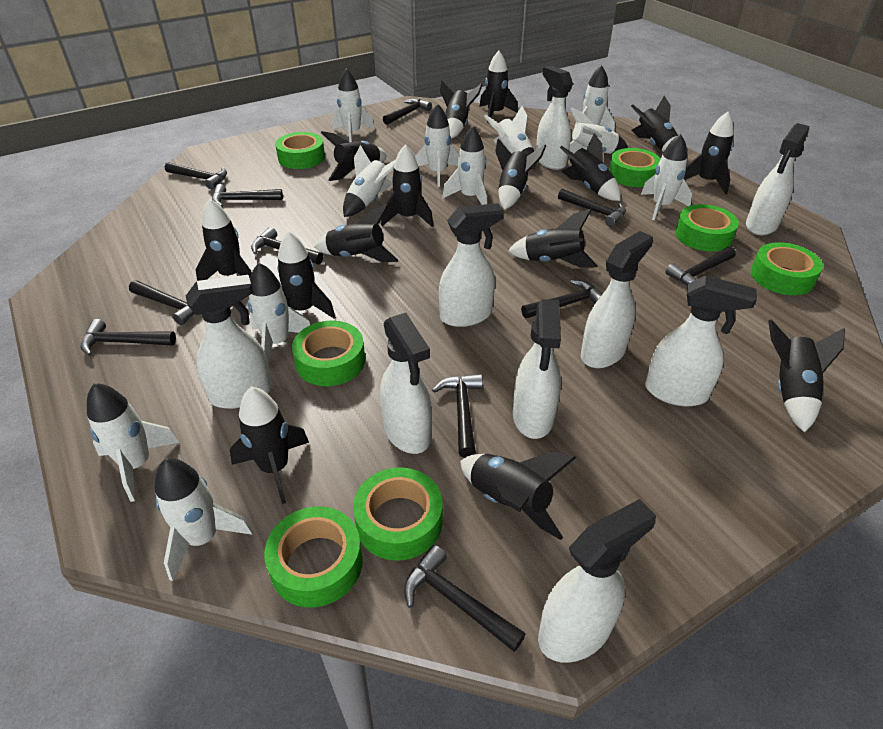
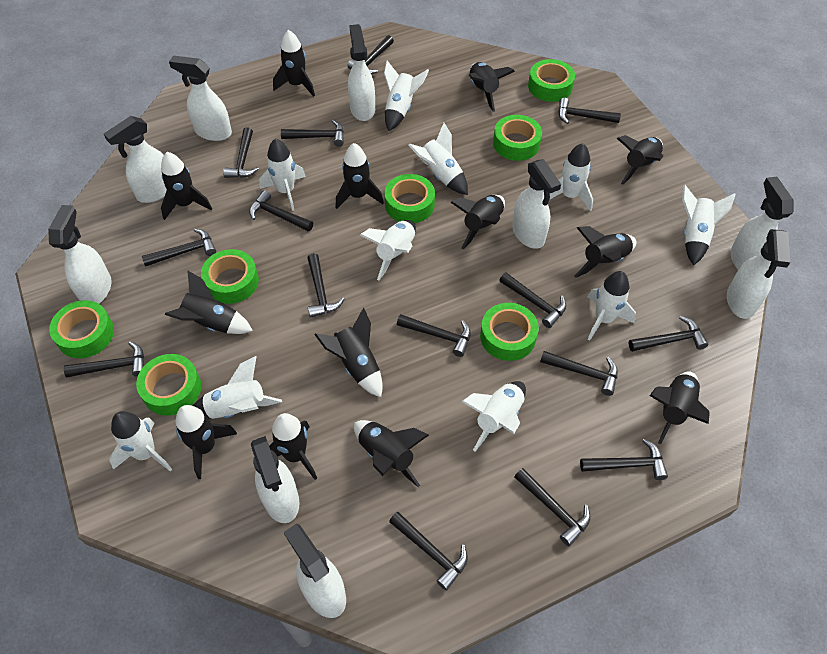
black hammer: [81,319,176,356] [129,280,195,325] [165,162,227,189] [212,184,283,207] [251,227,323,264] [383,99,432,125] [404,545,525,652] [432,374,483,458] [521,280,602,319] [558,189,626,227] [666,246,736,285] = 11 -> [64,342,144,377] [142,229,216,267] [223,127,259,178] [249,190,313,232] [281,120,344,146] [307,253,345,318] [347,35,394,74] [389,512,468,591] [397,314,471,357] [499,272,566,328] [515,468,590,546] [540,351,618,396] [558,98,621,124] [580,439,668,480] [628,316,709,352] = 15
black rocket: [196,199,252,281] [230,386,309,504] [277,231,335,319] [314,204,398,262] [321,131,387,181] [381,145,434,227] [440,80,483,138] [460,451,576,540] [479,51,518,123] [495,138,546,209] [508,209,598,268] [560,133,620,201] [631,96,678,152] [684,112,734,194] [768,319,845,432] = 15 -> [161,152,212,220] [165,270,253,334] [176,405,237,479] [269,413,317,480] [273,30,315,97] [314,308,383,397] [336,143,384,209] [354,420,429,487] [450,195,505,249] [469,62,515,112] [574,226,637,278] [617,135,663,185] [649,372,710,445] = 13
white rocket: [87,383,179,502] [155,458,253,581] [248,263,310,363] [332,68,375,142] [343,145,396,217] [415,104,459,187] [442,126,487,205] [484,106,536,169] [569,107,628,154] [574,65,615,132] [641,134,692,220] = 11 -> [109,411,172,472] [193,356,282,419] [259,138,306,211] [360,220,416,280] [384,61,429,131] [408,123,468,195] [461,381,526,452] [549,143,593,211] [588,271,636,340] [682,185,736,265] = 10

